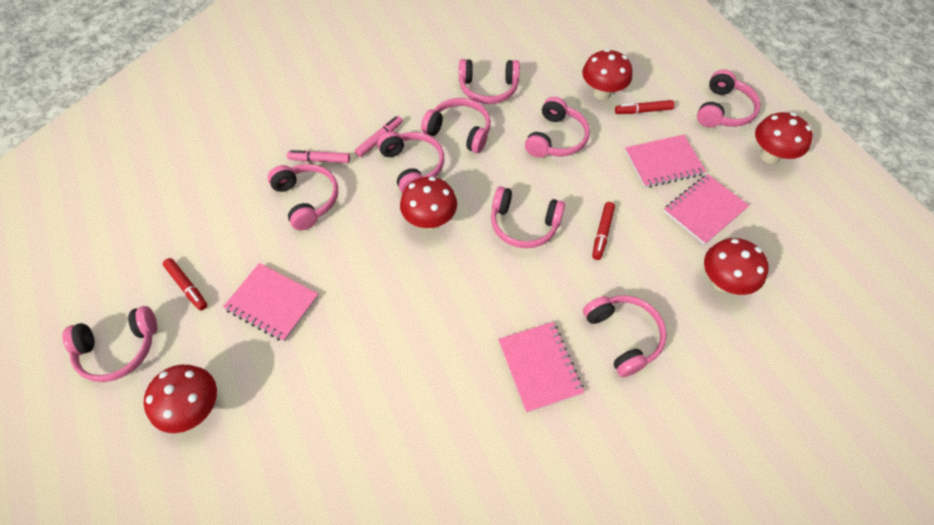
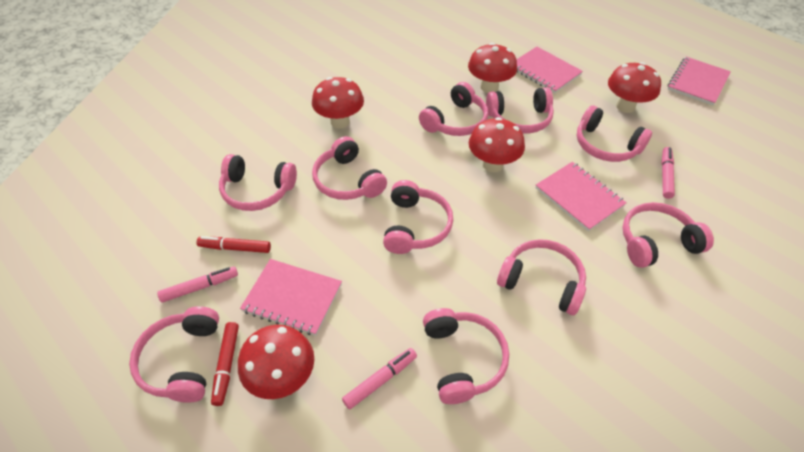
pink headphones: [62,306,157,382] [268,164,338,230] [377,131,444,193] [421,98,491,153] [459,59,520,104] [491,186,565,248] [525,97,590,158] [583,295,667,377] [697,70,761,127] = 9 -> [129,306,219,403] [219,154,297,211] [312,136,387,200] [383,180,453,254] [419,82,488,136] [423,308,509,404] [486,87,554,134] [497,239,586,315] [577,105,652,162] [622,202,714,268] = 10
pink marker: [287,150,350,163] [355,116,403,157] = 2 -> [157,266,238,303] [342,348,417,410] [661,147,675,199] = 3
red marker: [163,258,207,310] [592,202,615,260] [615,100,674,114] = 3 -> [197,236,271,253] [211,322,239,406] = 2

